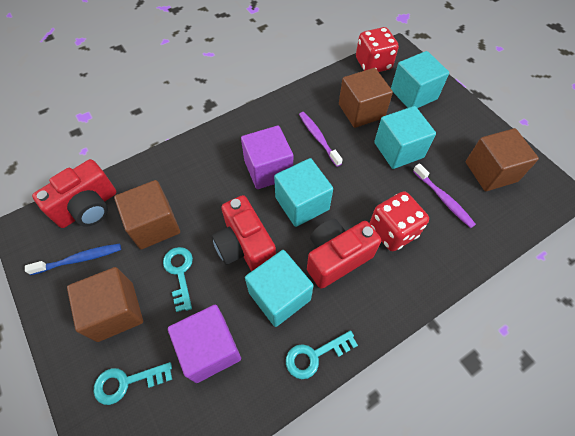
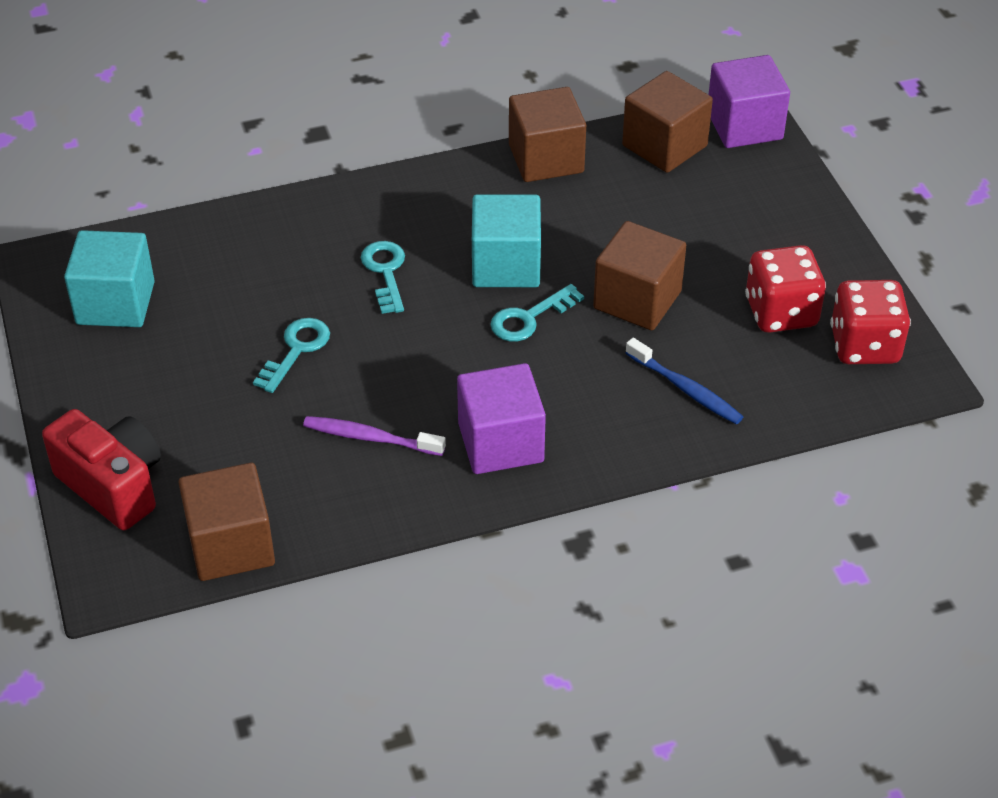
purple toothbrush: [299,112,343,167] [413,163,476,228] = 2 -> [303,416,446,456] = 1
red camera: [32,159,116,228] [212,195,276,272] [307,219,381,289] = 3 -> [42,409,161,530] = 1
turquoise cube: [245,250,313,327] [274,158,333,227] [374,106,436,169] [391,51,449,108] = 4 -> [64,230,155,327] [472,194,541,287] = 2

